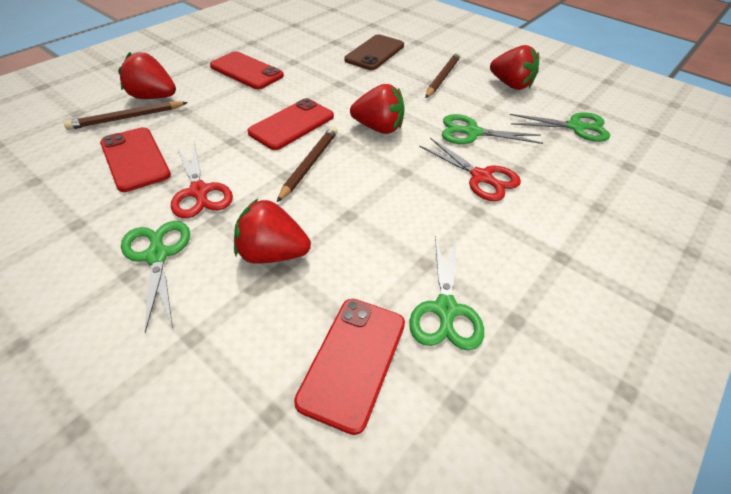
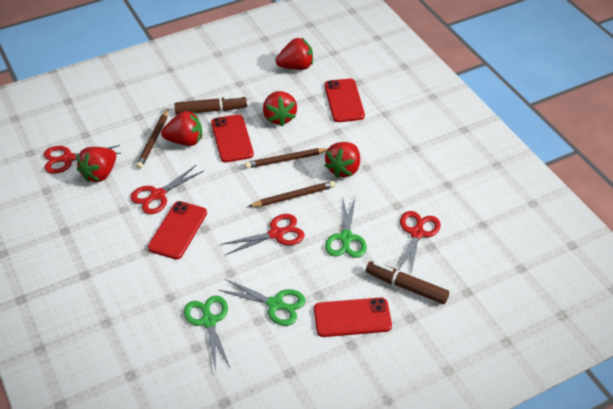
brown marker: none = 0 -> [174,95,247,115] [366,261,449,304] = 2
brown phone: [344,34,404,70] = 1 -> none = 0
green scissors: [121,221,190,333] [409,236,484,350] [442,114,543,144] [509,112,610,142] = 4 -> [184,296,231,371] [218,279,306,326] [325,196,367,258] = 3
red scissors: [171,142,233,218] [419,138,521,201] = 2 -> [44,145,121,174] [130,165,204,214] [221,214,304,255] [398,211,441,275] = 4
red strawberry: [118,52,176,99] [234,199,311,264] [350,84,405,134] [490,45,539,90] = 4 -> [77,147,116,182] [161,111,202,146] [263,91,297,126] [276,38,313,70] [324,142,360,178] = 5

